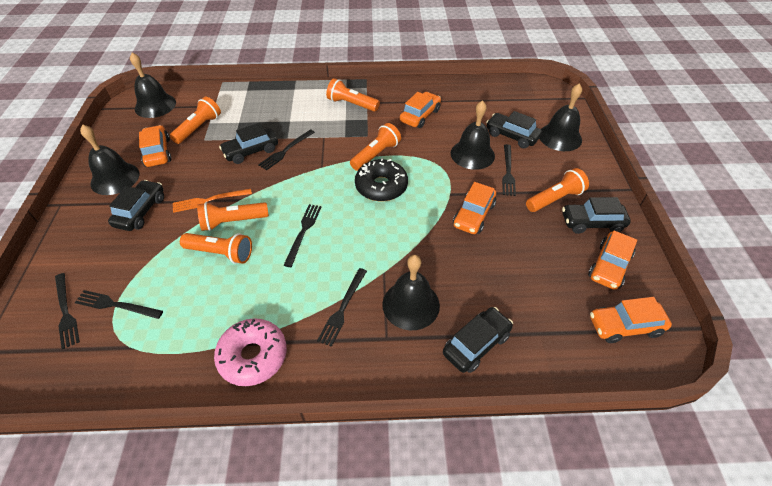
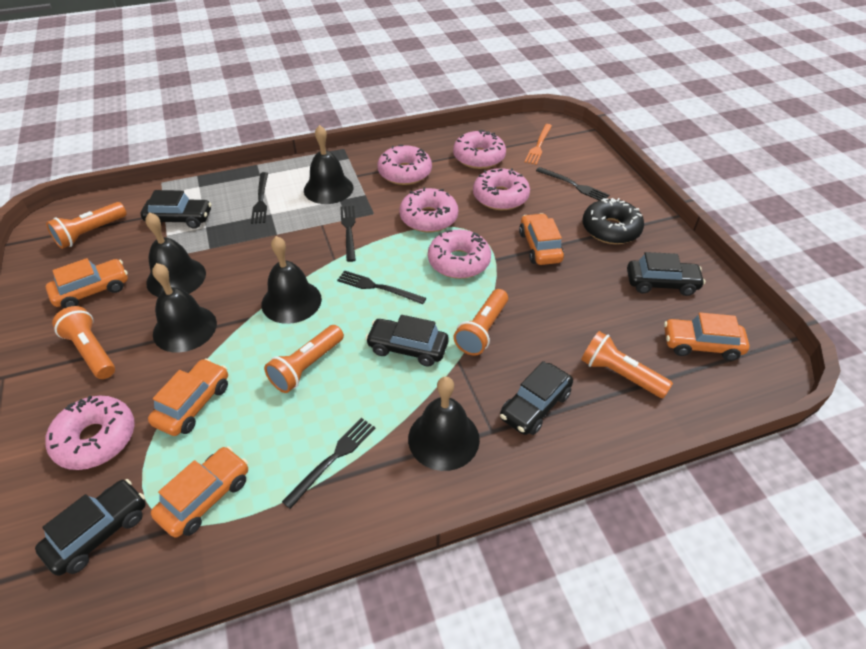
black fork: [55,273,80,349] [75,290,163,319] [258,129,315,170] [283,204,321,267] [317,268,367,347] [502,144,516,196] = 6 -> [251,172,268,224] [282,418,375,509] [337,270,426,304] [340,206,356,262] [536,167,609,201] = 5
orange flashlight: [170,97,221,144] [180,233,252,264] [197,202,269,231] [326,78,380,112] [350,123,401,171] [526,168,589,212] = 6 -> [46,202,127,249] [52,306,115,379] [264,325,344,393] [453,289,508,356] [581,331,673,398] = 5
pink donut: [214,318,287,386] = 1 -> [45,396,135,470] [377,145,432,185] [400,187,458,233] [428,230,491,279] [453,130,506,169] [473,168,530,210] = 6

